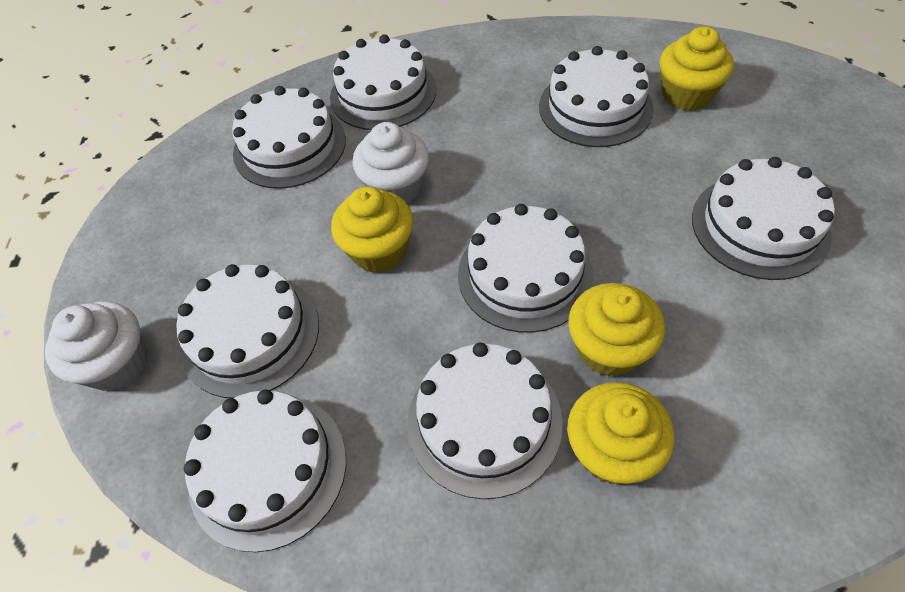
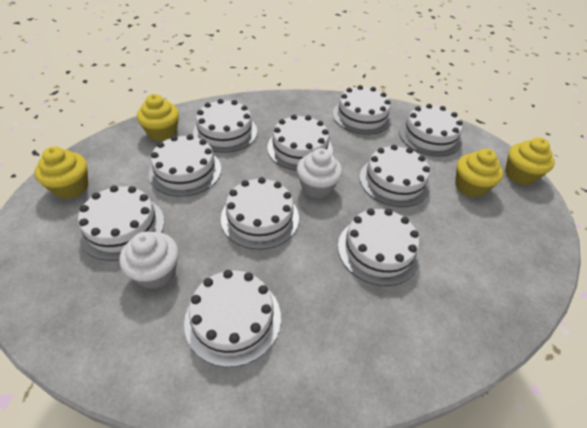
white cake: [176,264,319,398] [184,389,346,552] [232,86,346,189] [330,34,436,130] [408,342,563,499] [458,204,594,333] [539,46,654,147] [692,157,835,280] = 8 -> [78,186,164,261] [149,134,221,197] [184,270,281,367] [193,99,257,153] [221,177,299,249] [267,115,333,171] [333,85,392,135] [338,208,420,286] [360,145,430,207] [399,104,463,157] = 10

